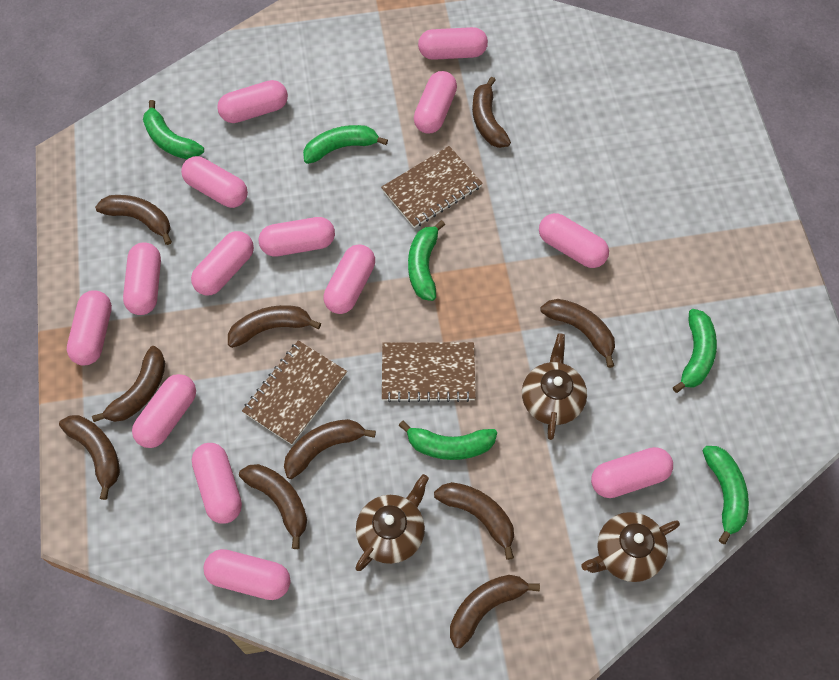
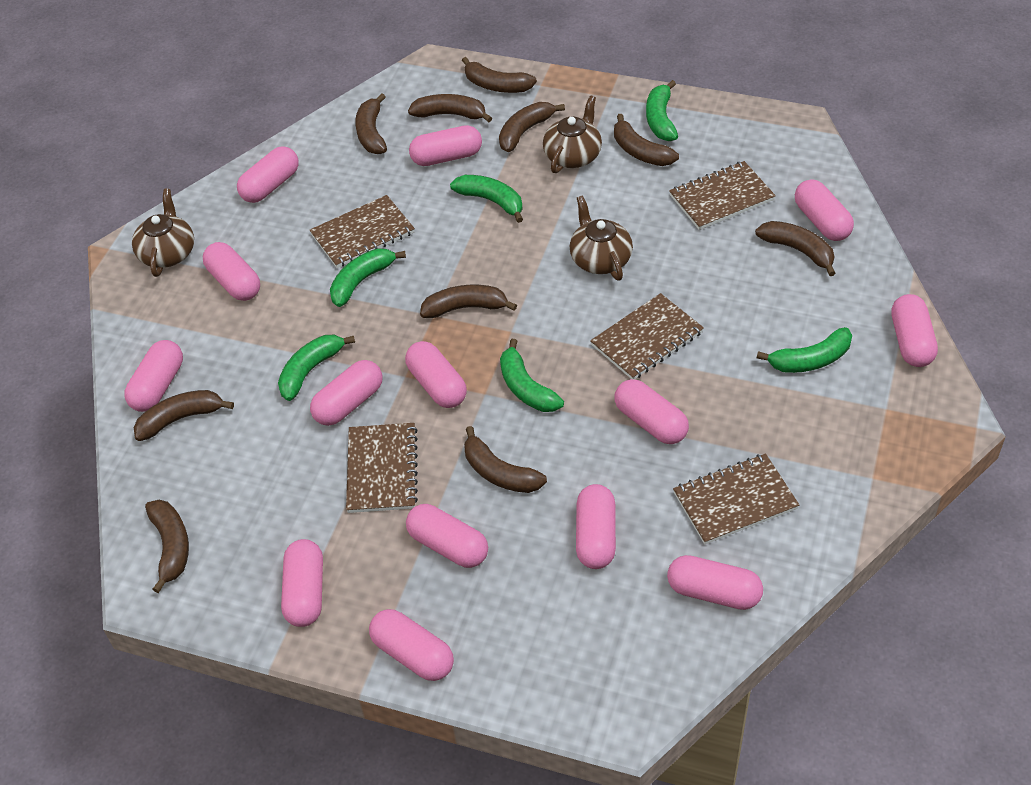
brown notebook: [242,340,347,445] [381,146,483,228] [382,342,476,402] = 3 -> [310,195,415,268] [346,423,418,513] [590,293,704,379] [669,161,776,230] [673,453,799,545] = 5

